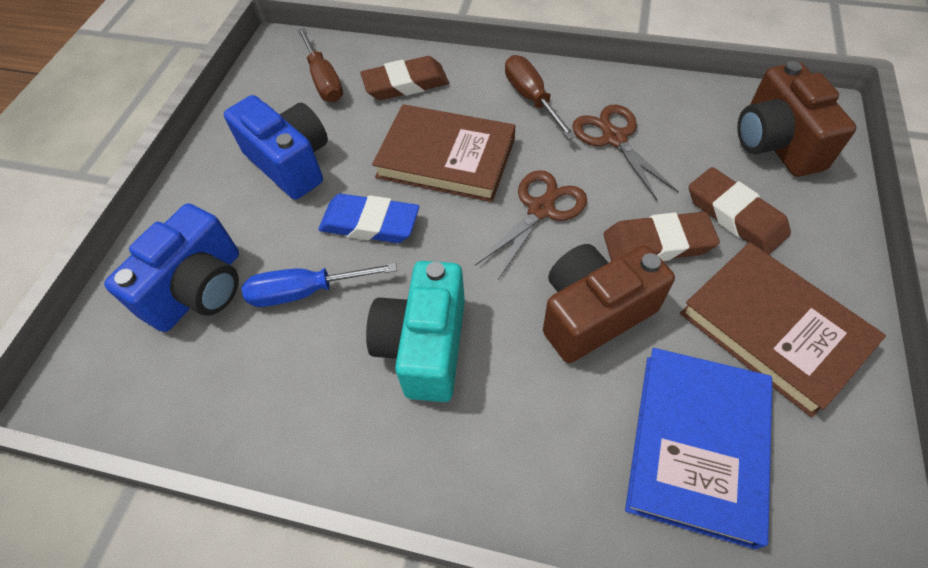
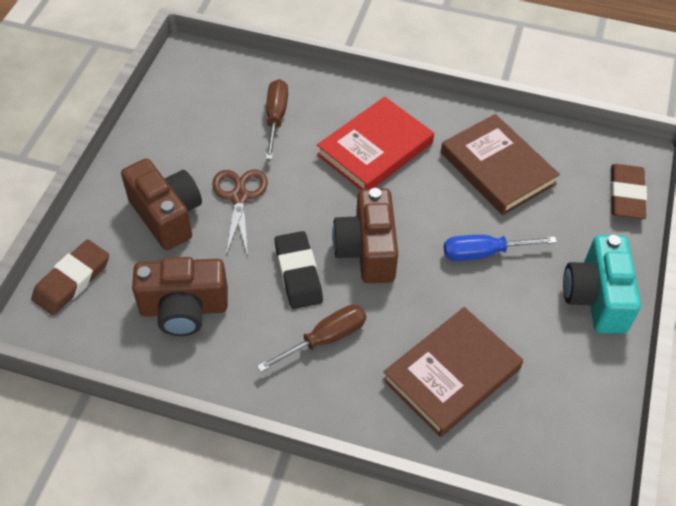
black eraser: none = 0 -> [274,231,323,309] = 1
blue book: [625,348,772,549] = 1 -> none = 0
blue camera: [104,203,239,332] [224,95,328,200] = 2 -> none = 0
blue eraser: [318,194,419,243] = 1 -> none = 0
brown camera: [543,244,675,363] [737,61,857,177] = 2 -> [121,158,202,250] [132,257,228,336] [332,188,398,283] = 3
brown eraser: [360,56,449,100] [604,212,720,261] [689,167,791,255] = 3 -> [31,239,109,315] [610,164,647,219] = 2
brown scissors: [475,170,587,279] [572,104,679,200] = 2 -> [212,169,268,256] = 1
red book: none = 0 -> [317,97,434,190] = 1

